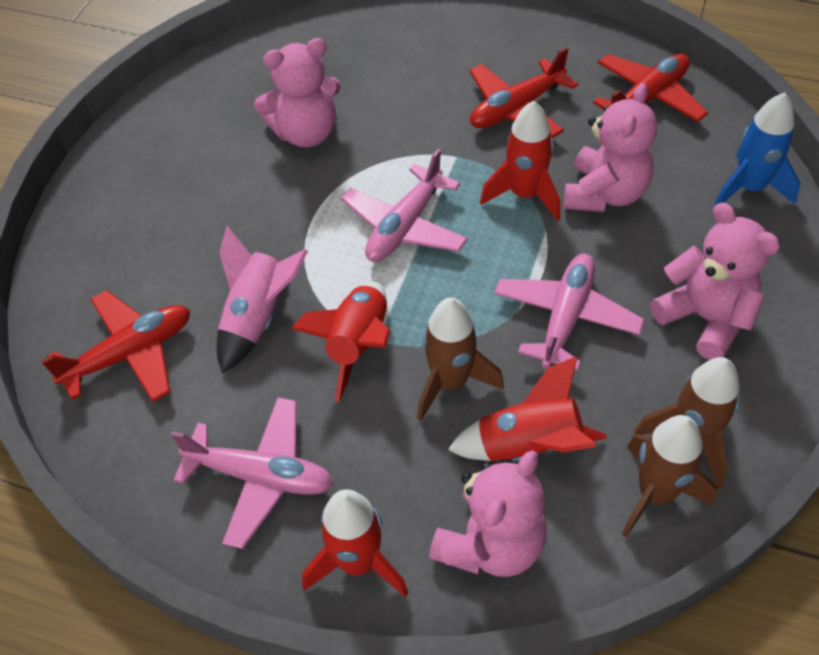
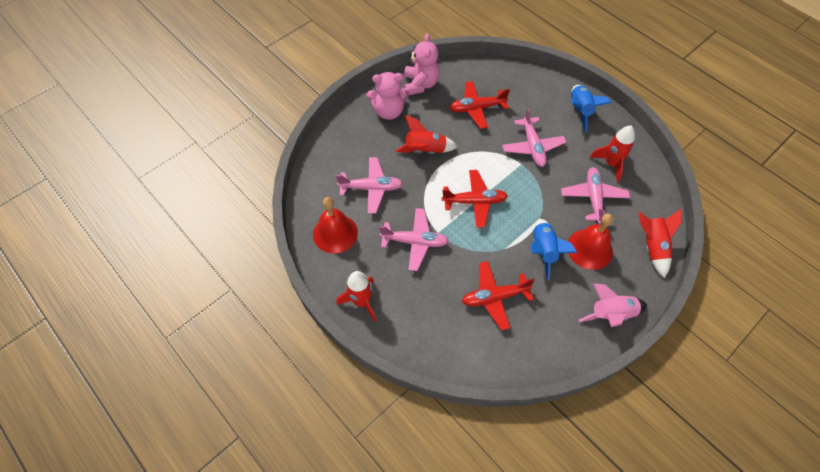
blue rocket: [714,93,800,206] = 1 -> [530,219,577,280] [571,85,612,132] = 2
brown rocket: [417,298,504,421] [622,415,717,537] [634,357,740,488] = 3 -> none = 0
pink plane: [171,397,334,549] [341,149,468,262] [494,254,645,371] = 3 -> [336,157,403,214] [379,208,449,271] [502,108,566,167] [561,167,630,224] = 4
pink teddy bear: [254,38,341,147] [429,450,547,577] [563,83,657,212] [651,203,780,360] = 4 -> [367,72,410,120] [404,33,440,95] = 2
red bell: none = 0 -> [313,197,358,253] [568,214,613,270] = 2

